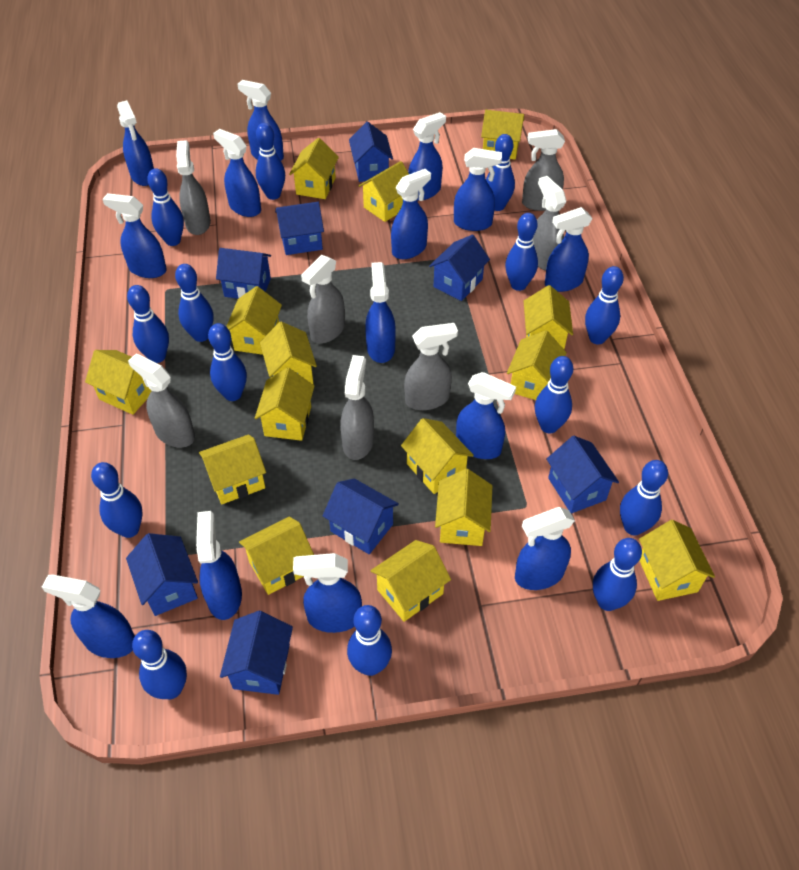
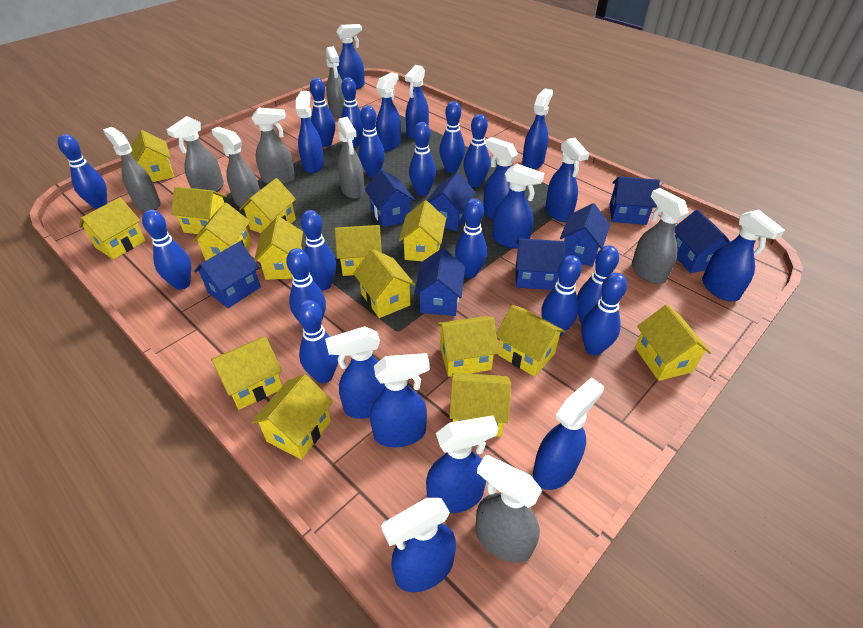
blue bowling pin: [91,462,143,538] [127,285,169,363] [132,630,187,699] [147,168,184,246] [175,264,214,342] [208,323,247,401] [256,123,285,200] [347,605,392,676] [486,134,515,211] [505,213,538,291] [535,356,573,434] [585,266,624,344] [593,538,642,611] [620,460,668,535] = 14 -> [58,134,107,209] [142,209,191,290] [286,248,326,320] [297,300,339,383] [301,210,336,290] [310,78,335,147] [341,77,364,147] [359,105,385,178] [409,122,436,196] [439,101,465,173] [455,199,487,278] [463,114,490,187] [541,255,582,337] [577,245,619,324] [581,273,627,356] = 15
grey spray bottle: [128,354,195,448] [176,140,211,235] [301,255,345,344] [340,355,374,460] [404,323,458,410] [522,129,565,211] [533,176,566,271] = 7 -> [103,127,161,211] [167,116,224,192] [212,127,260,209] [251,107,295,184] [326,46,345,118] [337,117,365,199] [476,455,542,563] [632,188,689,284] = 8

